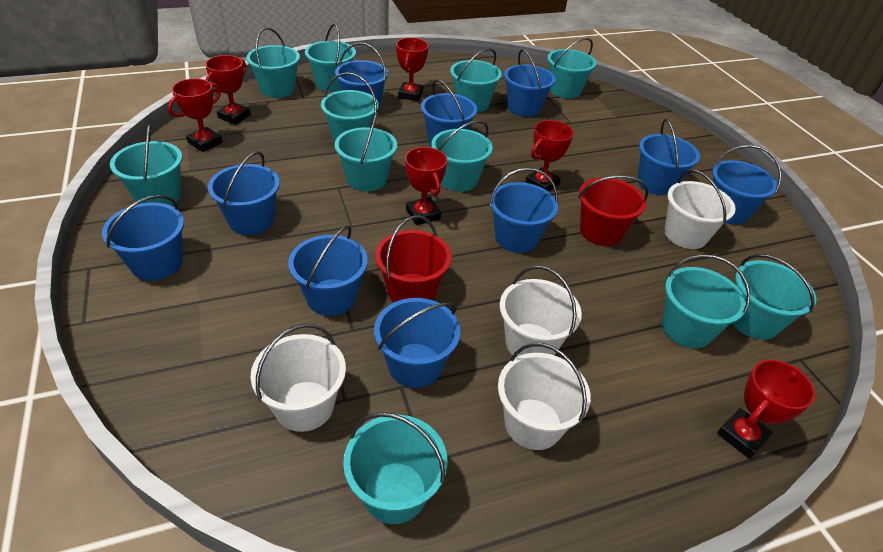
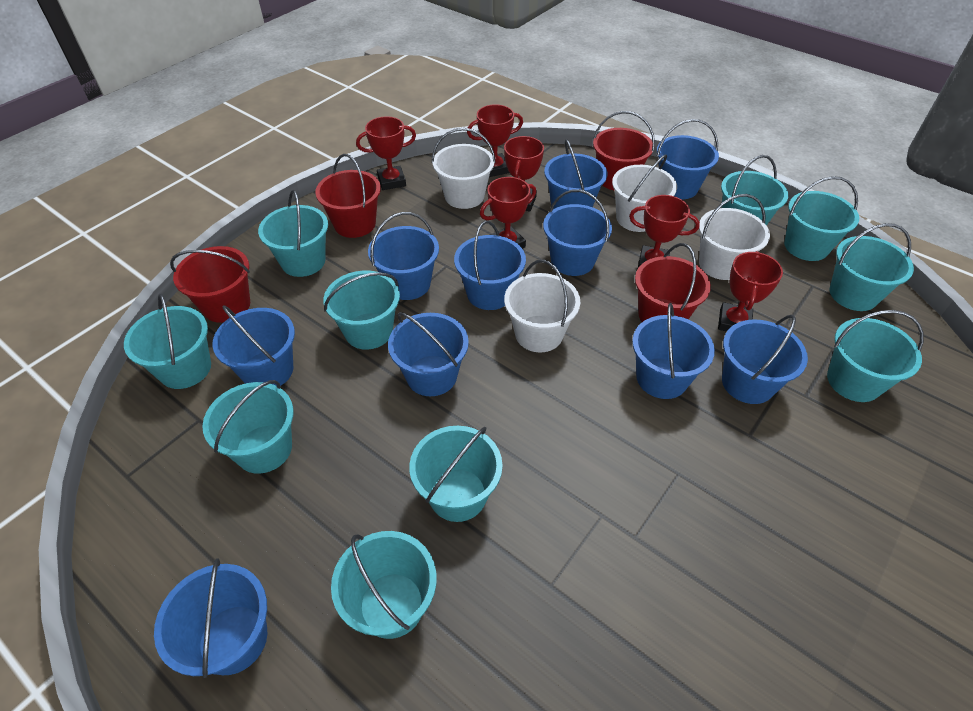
red bucket: [375,215,452,303] [578,175,648,246] = 2 -> [170,246,250,323] [315,154,381,238] [593,111,655,190] [635,243,711,322] = 4
turquoise bucket: [110,124,182,206] [246,27,300,98] [305,24,356,92] [321,72,379,143] [334,112,397,191] [343,412,447,524] [431,120,493,192] [450,48,502,112] [547,38,596,99] [662,254,750,348] [732,254,816,340] = 11 -> [124,294,211,389] [202,380,294,474] [258,190,328,277] [323,270,400,350] [331,531,437,639] [409,426,503,522] [721,155,788,226] [784,176,859,261] [827,310,924,402] [829,223,914,311] = 10

